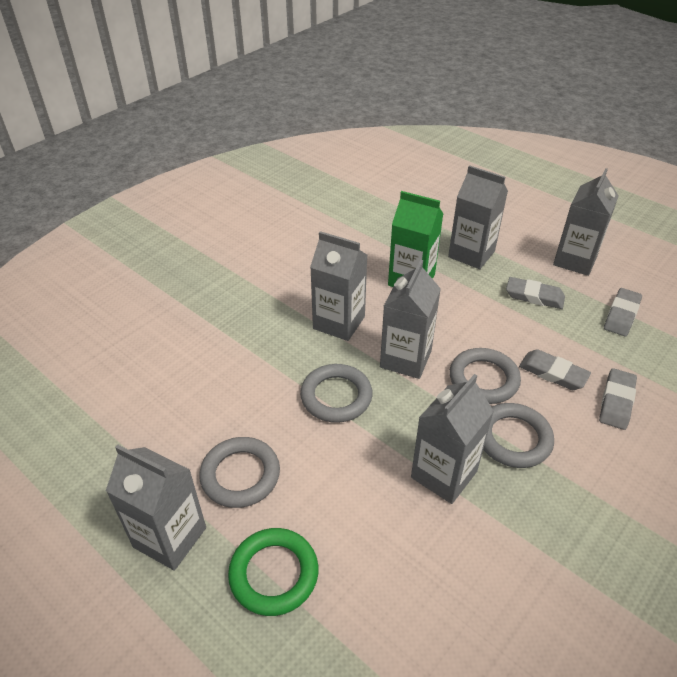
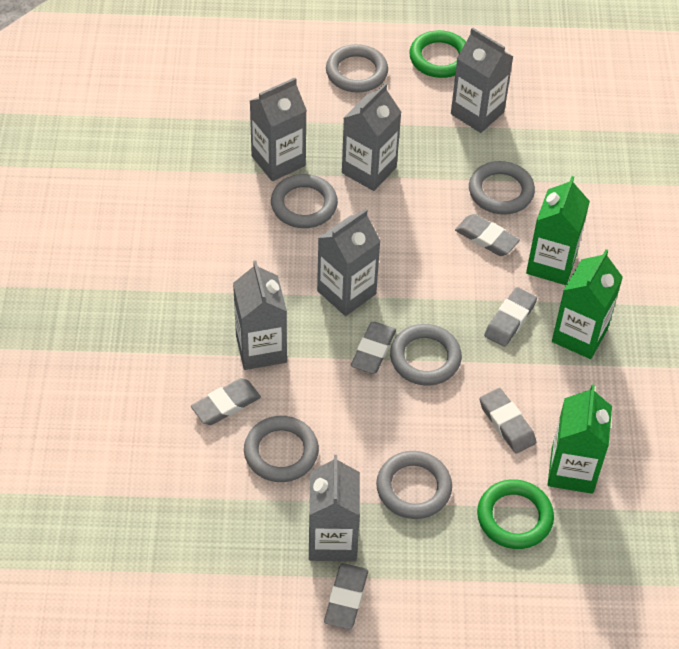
green carton: [388,191,443,287] = 1 -> [526,176,590,285] [548,385,612,494] [552,249,623,359] = 3
green ring: [228,528,318,616] = 1 -> [409,30,466,78] [477,479,554,549] = 2
grey eraser: [506,277,565,309] [519,349,591,390] [599,368,637,430] [604,288,642,336] = 4 -> [191,378,261,425] [324,563,368,629] [351,322,396,374] [455,214,520,256] [479,388,536,453] [484,287,537,347] = 6
grey ring: [199,437,280,508] [300,364,372,423] [450,348,521,404] [483,403,554,468] = 4 -> [244,416,319,482] [271,174,338,228] [326,44,388,93] [376,451,452,519] [390,324,462,386] [469,161,535,215] = 6

